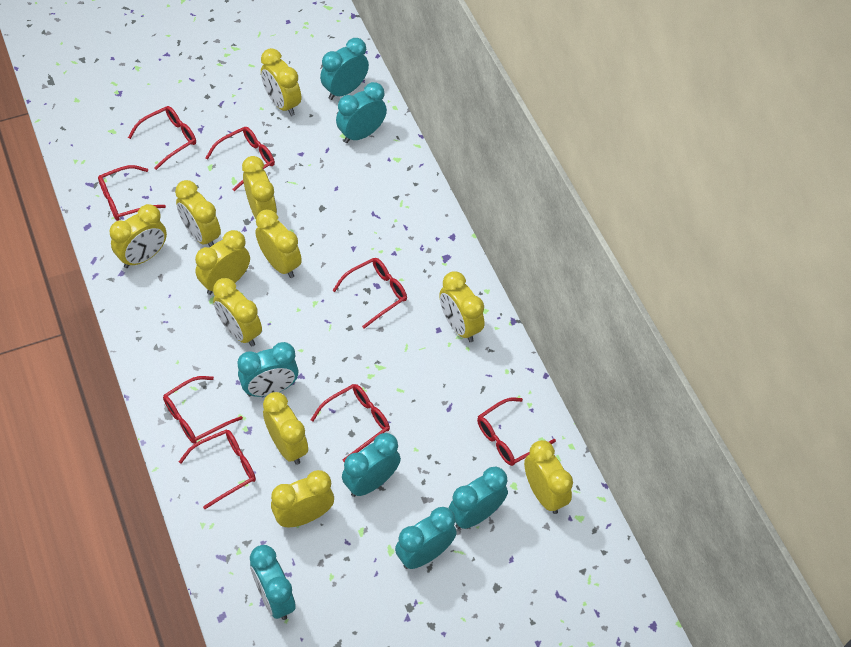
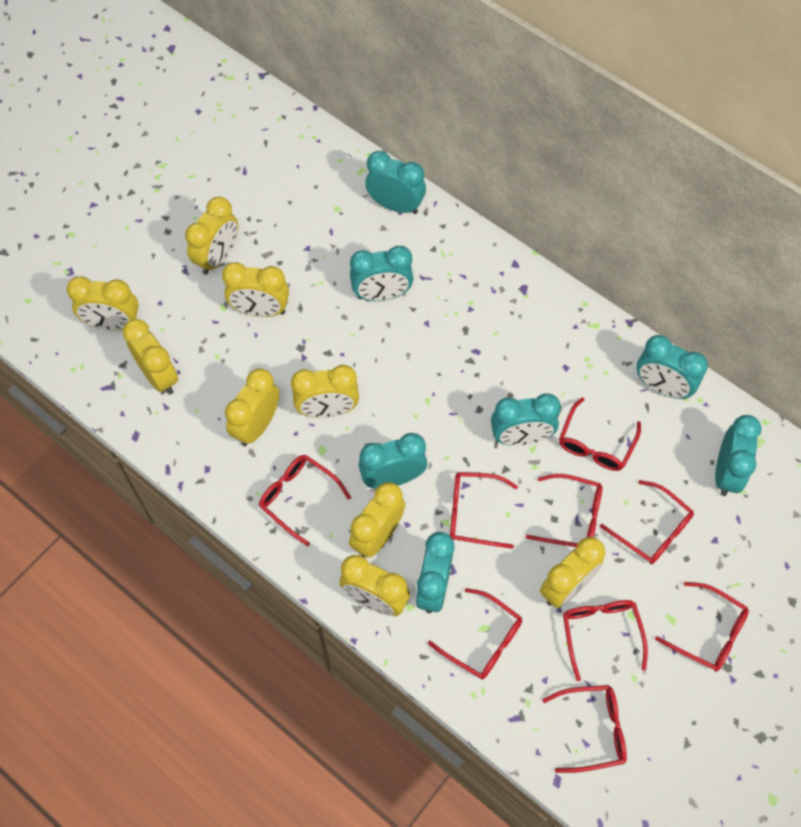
red glasses: [98,165,166,221] [128,106,196,170] [163,376,243,444] [179,429,256,509] [205,127,275,191] [311,384,390,463] [332,258,407,329] [477,398,556,466] = 8 -> [259,455,351,546] [428,588,522,680] [450,472,518,549] [526,474,602,547] [542,685,627,773] [559,397,641,471] [563,600,648,681] [600,480,694,564] [655,582,749,672] = 9
yellow clock: [109,204,167,268] [175,180,221,247] [195,230,250,295] [213,278,262,347] [242,156,277,219] [255,210,302,278] [261,48,301,116] [263,392,308,465] [271,470,334,527] [439,271,485,342] [524,440,573,514] = 11 -> [67,276,139,330] [123,319,178,395] [185,197,238,275] [222,262,289,317] [225,369,279,446] [291,365,359,418] [339,555,410,616] [349,482,405,558] [540,537,605,608] = 9

